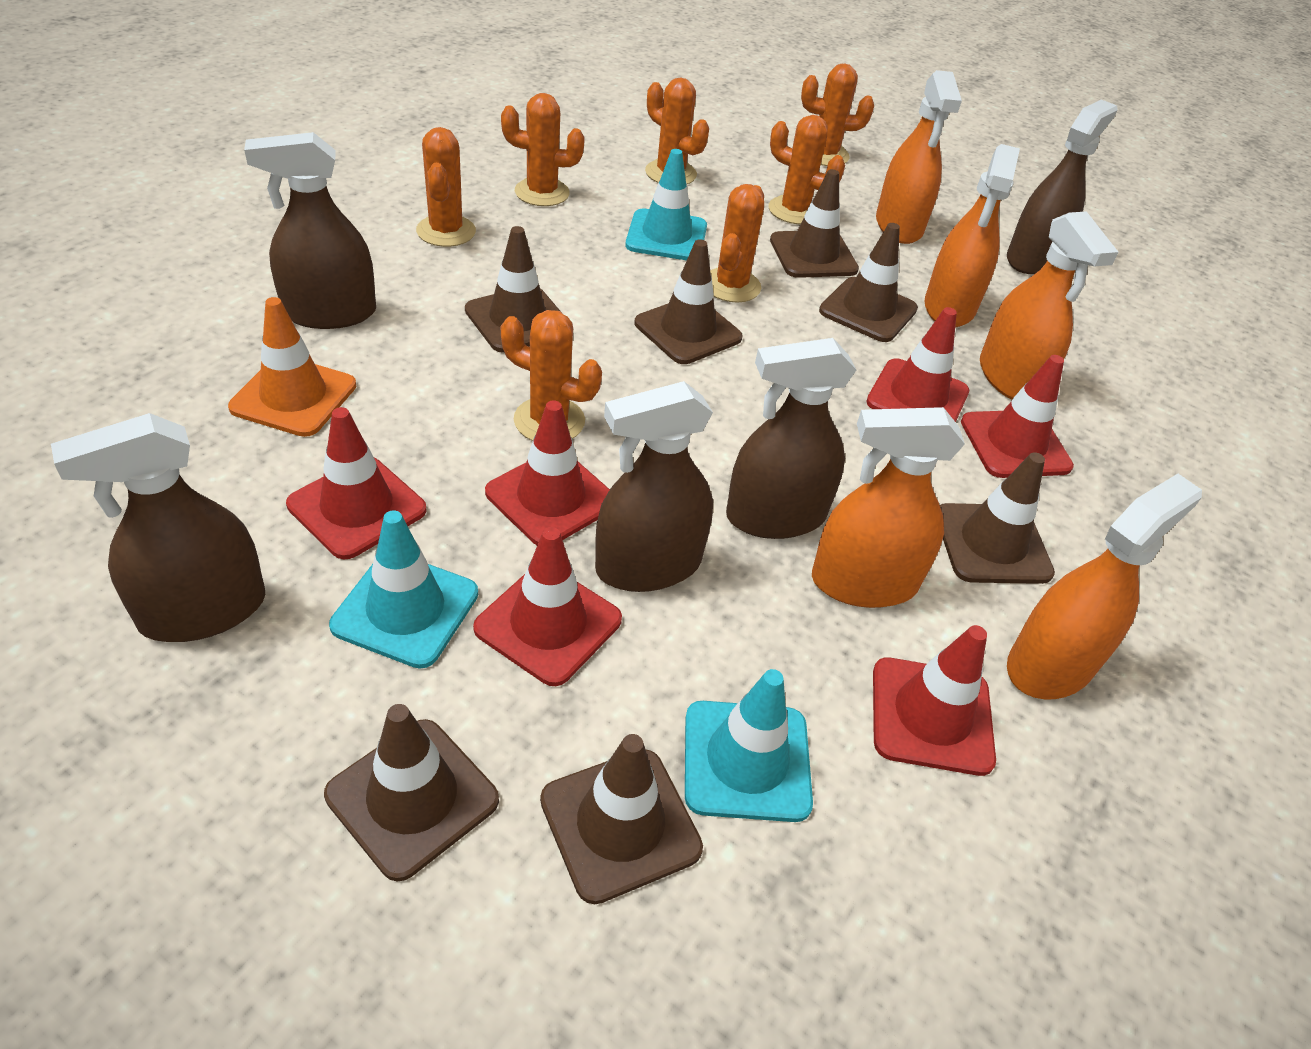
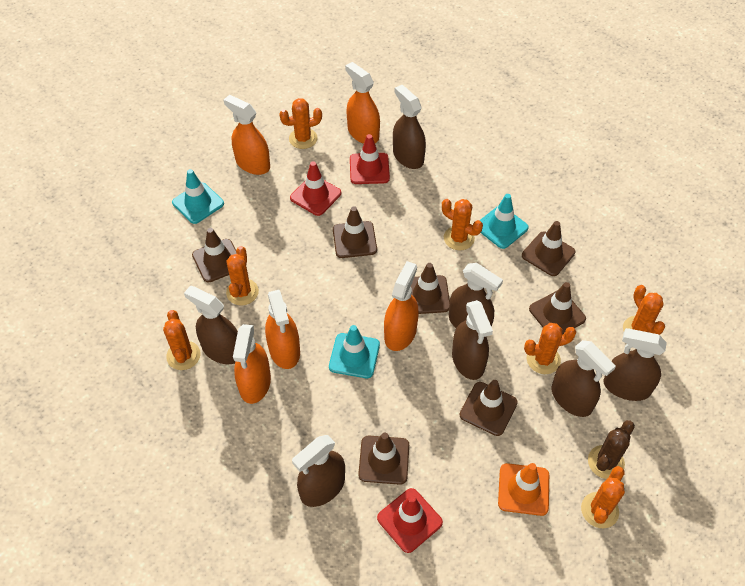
brown cactus: none = 0 -> [588,420,635,479] = 1
brown spray bottle: [51,413,265,642] [244,132,376,329] [595,381,713,592] [726,338,856,539] [1007,99,1118,274] = 5 -> [184,286,238,364] [292,435,345,507] [393,85,426,169] [449,263,503,328] [452,300,493,380] [552,340,616,417] [604,328,667,401] = 7
red traffic cone: [286,407,427,559] [473,527,622,686] [485,401,610,545] [866,307,969,422] [873,625,996,776] [961,355,1074,478] = 6 -> [290,161,341,216] [350,134,390,184] [377,488,443,553] = 3

